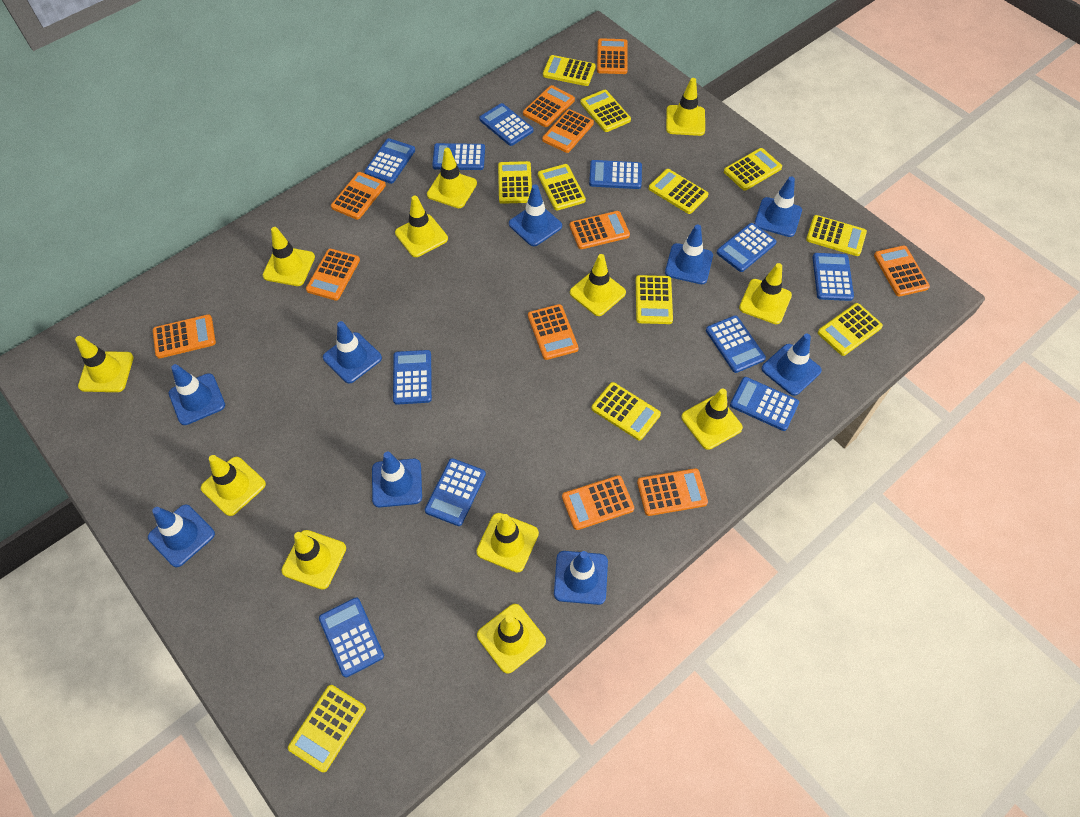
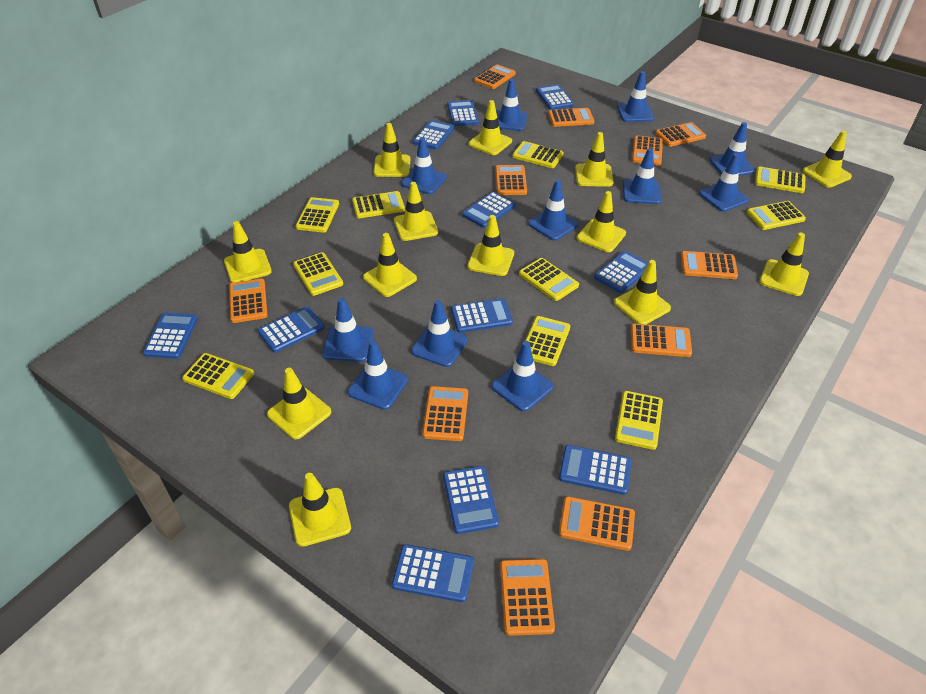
blue traffic cone: [148,504,215,567] [169,364,225,425] [323,321,382,383] [372,452,422,507] [509,184,562,246] [554,551,608,605] [665,224,713,284] [754,176,802,237] [762,334,822,396] = 9 -> [322,298,374,362] [348,340,408,410] [401,137,447,194] [411,300,468,367] [492,341,554,411] [496,79,528,131] [528,180,579,240] [617,71,654,122] [623,148,662,204] [699,153,749,212] [709,122,755,176] = 11
yellow calculator: [288,685,366,773] [498,161,532,204] [538,164,586,210] [543,55,596,86] [580,90,631,132] [591,382,661,440] [636,275,673,324] [649,169,708,214] [724,148,782,191] [806,215,867,256] [818,303,883,356] = 11 -> [182,353,254,399] [293,252,343,296] [296,197,339,233] [352,191,405,218] [512,141,564,168] [519,258,579,301] [525,316,570,366] [615,391,663,450] [746,201,806,230] [755,167,806,193] = 10
yellow traffic cone: [75,336,133,392] [201,455,266,516] [263,227,315,286] [282,530,346,590] [395,195,448,257] [427,148,477,208] [476,513,539,573] [477,604,546,674] [570,254,626,316] [666,78,705,136] [681,388,743,450] [739,263,792,324] = 12 -> [224,221,272,283] [267,368,331,439] [289,473,351,547] [363,233,417,297] [374,123,410,177] [394,182,438,241] [467,215,514,276] [469,100,512,155] [575,132,614,187] [577,191,626,252] [614,260,671,324] [759,233,809,296] [803,131,852,188] = 13

